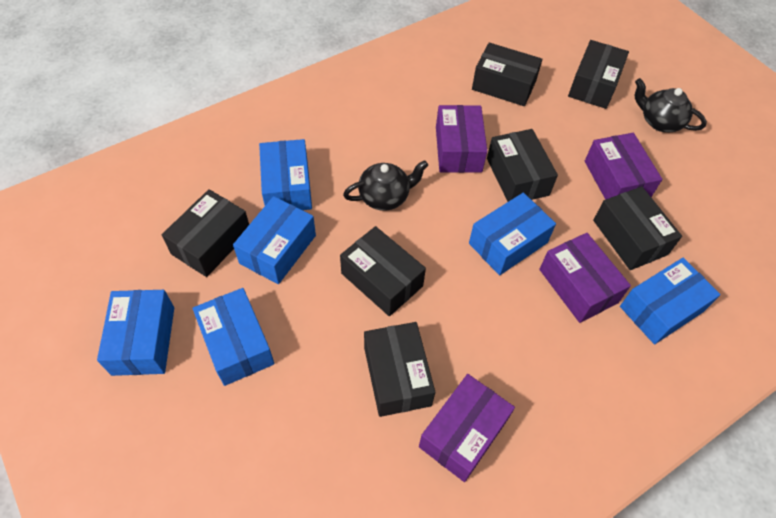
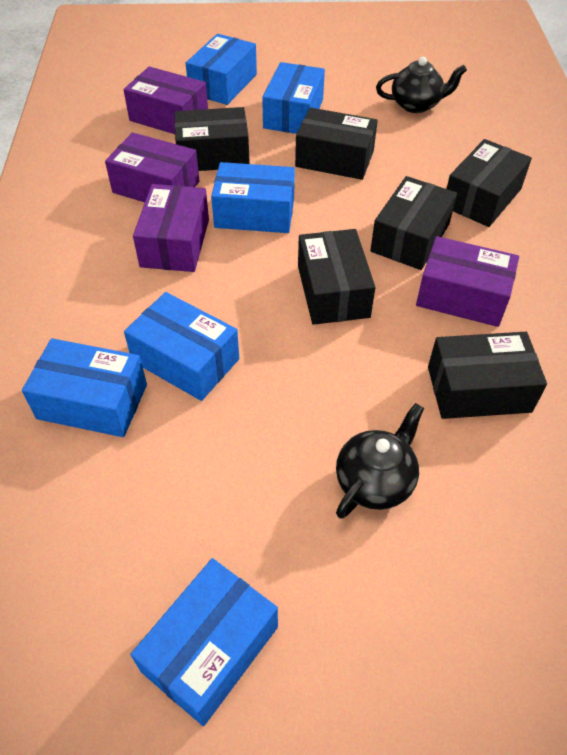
black box: [162,189,249,277] [340,226,426,316] [364,322,435,417] [472,43,542,106] [487,129,558,202] [568,40,629,109] [593,186,682,270] = 7 -> [174,107,250,171] [295,108,378,180] [298,229,376,325] [370,176,457,270] [428,332,547,419] [447,139,532,227] = 6

